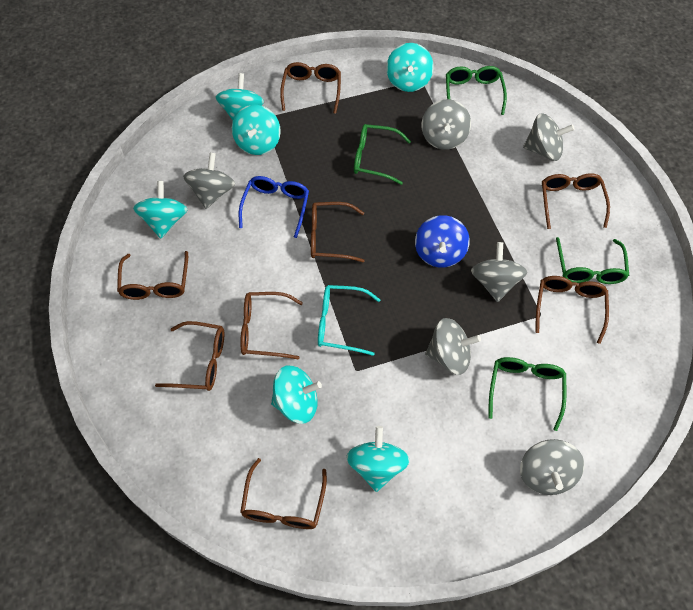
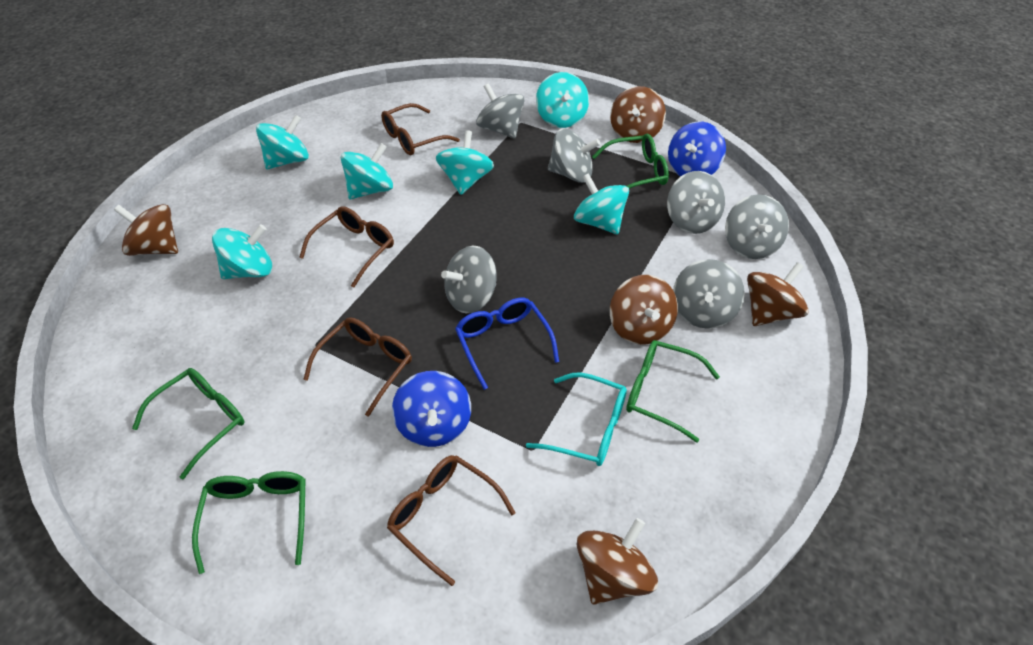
blue spinning top: [415,215,470,268] = 1 -> [392,371,471,447] [668,122,726,176] = 2
brown glasses: [117,251,188,300] [155,321,224,391] [240,292,303,360] [240,458,327,529] [280,62,341,114] [311,202,364,262] [535,276,609,344] [542,173,610,229] = 8 -> [299,206,394,288] [303,317,412,417] [381,103,460,155] [387,455,516,586] = 4
brown spinning top: none = 0 -> [114,204,178,256] [577,518,658,605] [610,86,666,143] [610,275,678,345] [747,262,809,326] = 5

